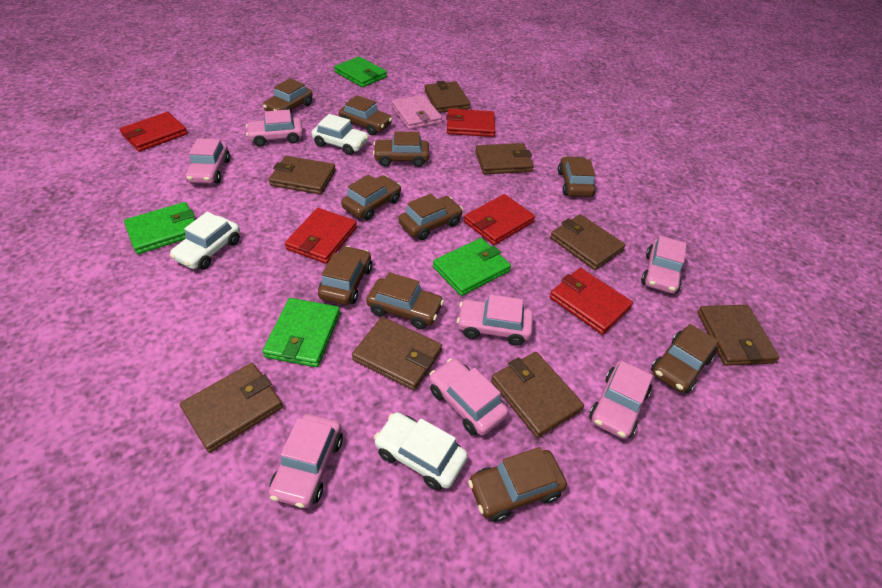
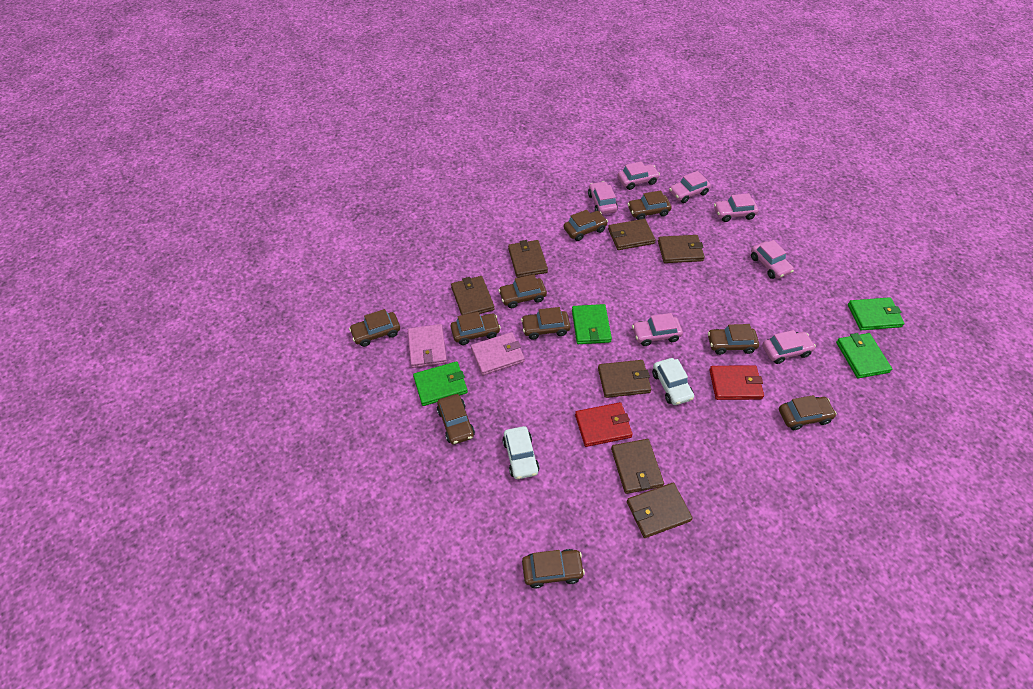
brown wallet: [180,363,283,453] [269,156,336,195] [352,317,442,390] [424,81,470,113] [475,143,534,174] [491,352,584,438] [550,214,625,270] [697,305,780,366] = 8 -> [451,276,494,315] [508,240,548,278] [598,360,651,398] [608,219,656,250] [611,439,664,494] [627,482,693,538] [658,235,705,263] = 7
pink wallet: [391,95,442,130] = 1 -> [408,324,447,368] [471,332,525,375] = 2
red wallet: [120,112,188,152] [285,208,357,264] [446,109,495,137] [464,194,535,245] [550,268,633,334] = 5 -> [575,402,633,447] [709,365,764,400] = 2
white car: [170,212,240,270] [311,114,369,155] [374,412,468,490] = 3 -> [502,426,539,479] [652,358,694,405] = 2

